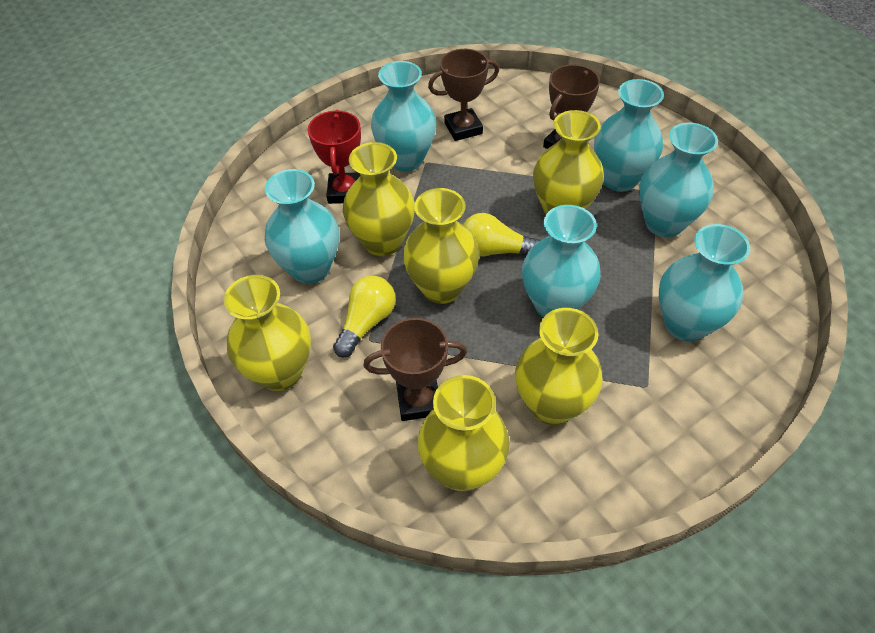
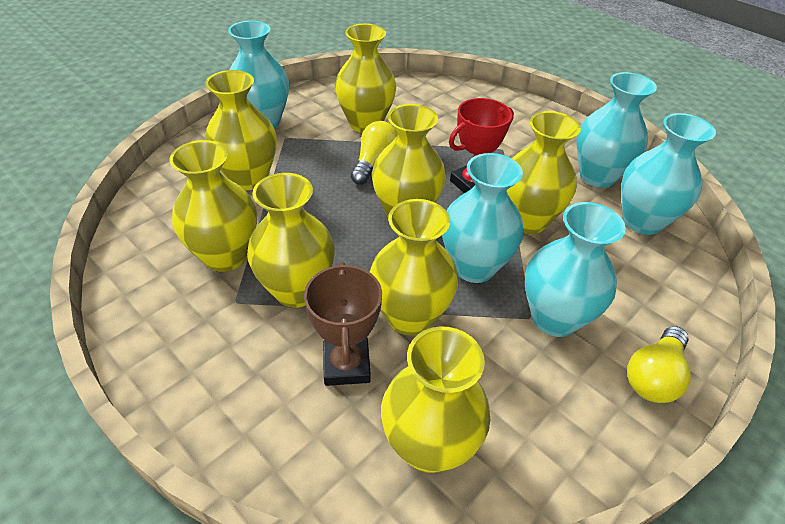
brown trophy: [363,318,467,421] [428,49,499,141] [543,64,600,149] = 3 -> [304,262,382,386] = 1
turquoise vase: [265,169,339,284] [371,61,436,171] [522,205,601,317] [594,79,664,192] [639,123,718,237] [659,224,750,342] = 6 -> [228,21,289,128] [442,153,523,283] [525,202,626,337] [576,72,657,188] [621,113,716,235] = 5
yellow vase: [224,275,311,391] [343,142,415,256] [403,188,479,304] [417,375,510,492] [515,308,603,425] [533,110,604,215] = 6 -> [170,140,257,272] [205,70,277,190] [247,173,335,308] [335,24,396,133] [370,199,458,335] [372,104,446,217] [381,326,490,473] [507,111,581,234] = 8

